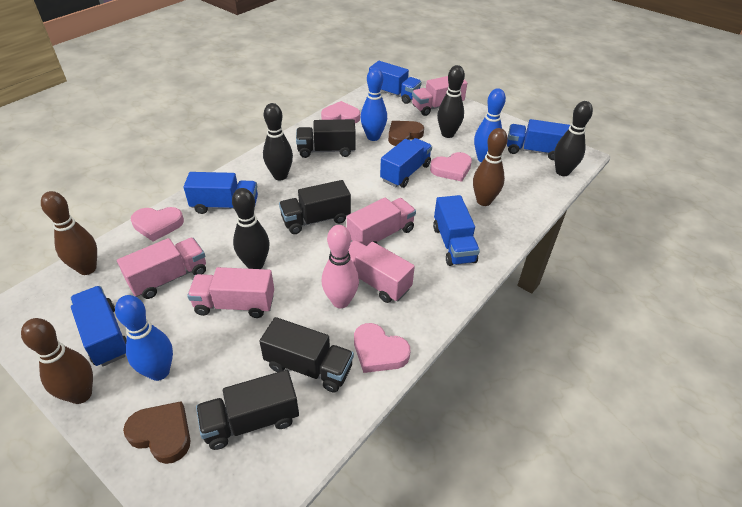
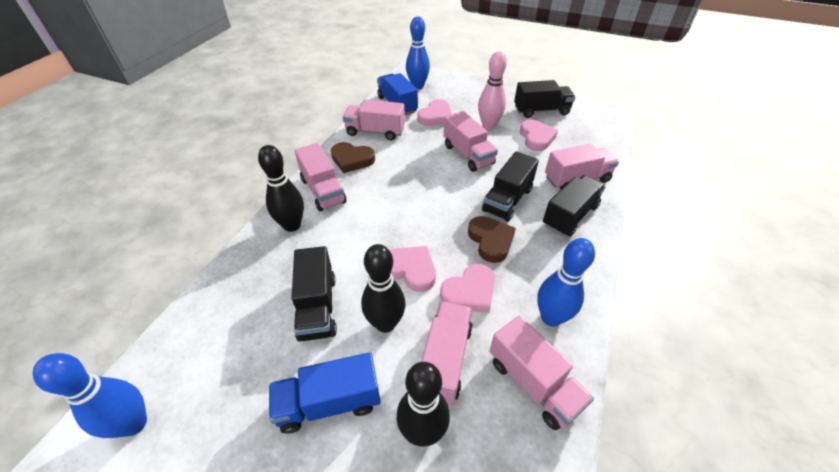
black bowling pin: [232,188,270,269] [263,103,293,180] [437,65,465,138] [554,101,593,176] = 4 -> [258,145,304,232] [361,244,406,333] [397,362,450,447] = 3
blue truck: [70,286,127,366] [183,172,258,214] [369,61,422,104] [380,138,432,188] [433,195,480,266] [507,119,571,160] = 6 -> [269,352,381,434] [377,73,418,115] = 2
brown bowling pin: [21,318,93,404] [41,191,97,275] [473,128,508,206] = 3 -> none = 0
pink truck: [117,238,206,299] [187,267,274,318] [347,198,416,246] [348,240,415,303] [412,76,467,116] = 5 -> [295,143,347,211] [343,99,405,140] [421,301,473,405] [444,111,498,172] [489,316,594,430] [545,144,619,189] = 6

